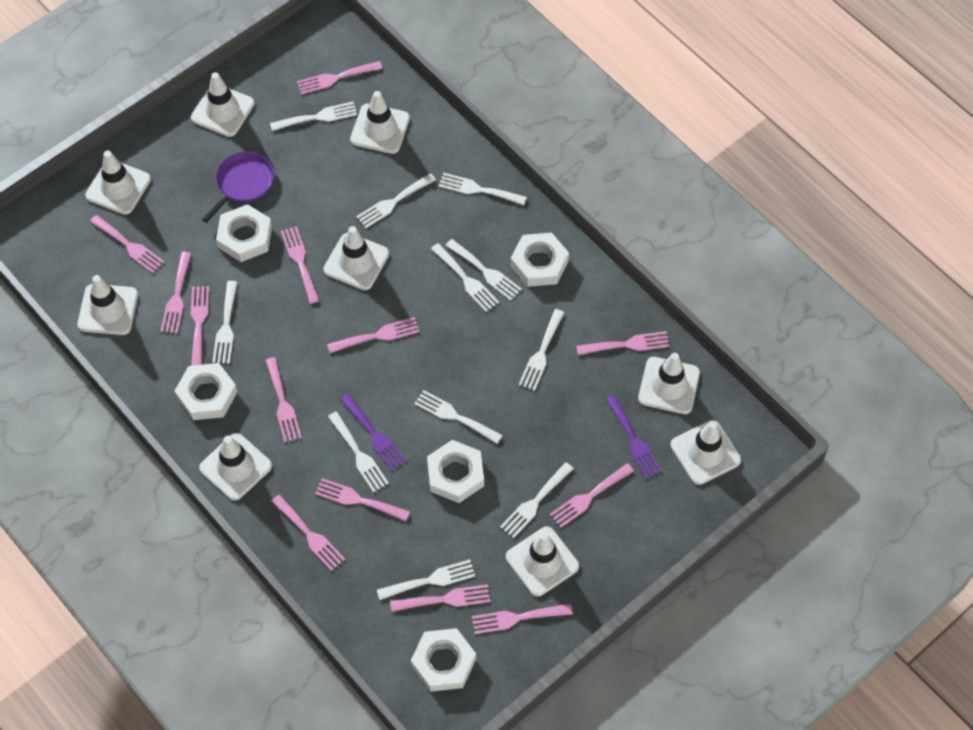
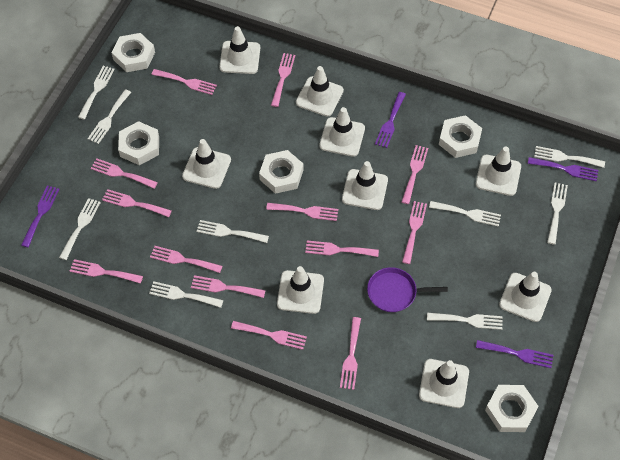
purple fork: [340,394,407,471] [606,395,662,478] = 2 -> [21,185,59,247] [375,92,406,148] [476,340,553,368] [528,157,598,181] = 4
white fork: [212,281,237,364] [270,102,357,131] [328,411,389,492] [356,173,436,228] [377,559,475,600] [414,390,503,444] [431,243,499,312] [439,173,527,205] [445,239,522,301] [500,462,574,539] [519,309,565,391] = 11 -> [59,198,101,260] [78,66,115,120] [88,89,131,144] [149,281,223,308] [197,220,269,243] [427,313,503,330] [429,201,501,227] [534,146,605,168] [547,183,568,245] = 9

